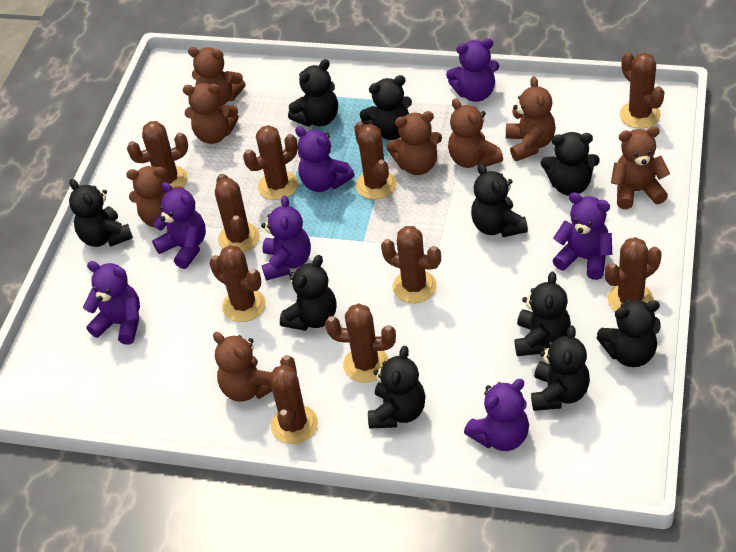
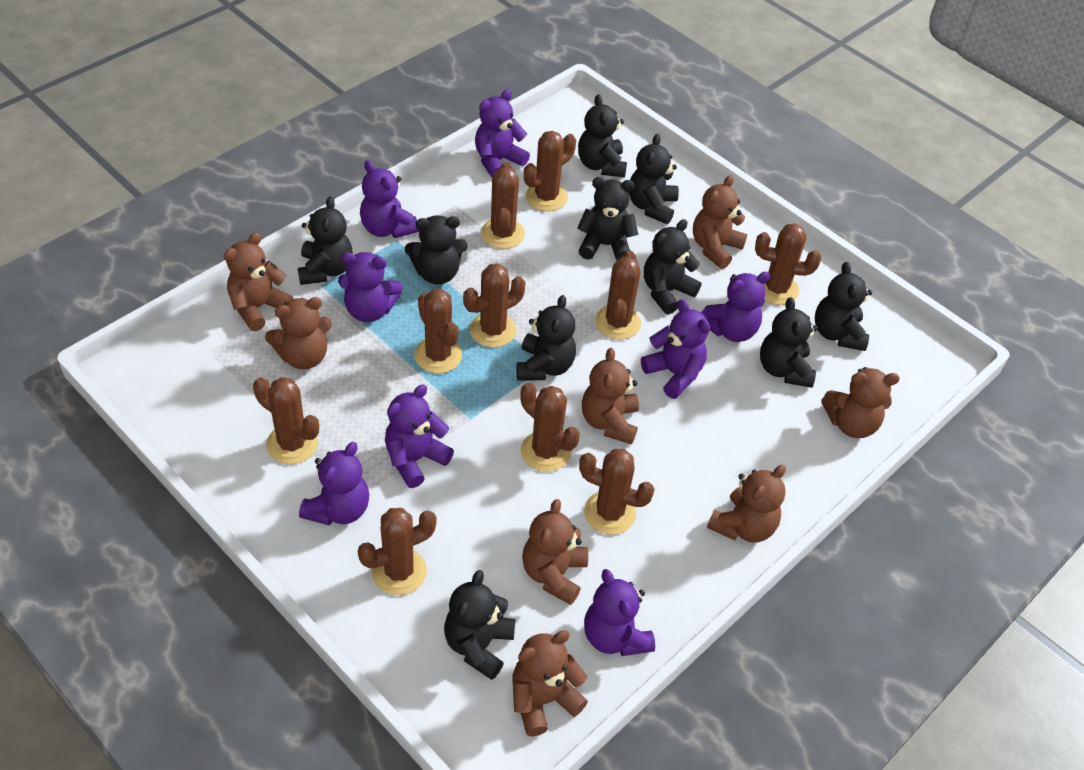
purple teddy bear: [83,261,140,344] [152,182,206,269] [261,195,311,280] [295,126,355,192] [446,38,499,102] [464,379,529,451] [552,192,612,280] = 7 -> [299,442,369,526] [338,252,402,322] [360,160,419,238] [385,385,454,488] [475,89,530,178] [584,569,655,656] [641,299,710,399] [701,272,771,342] = 8

